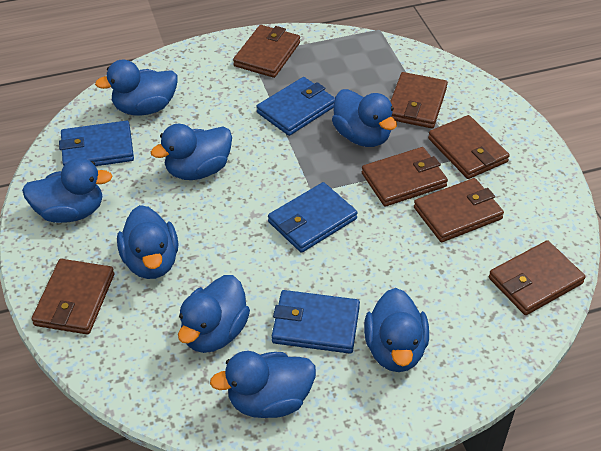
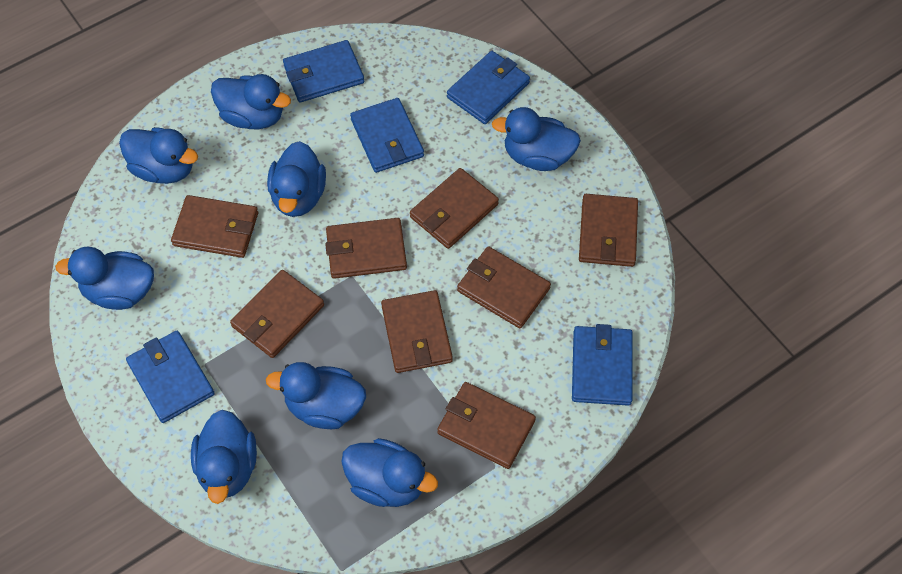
blue wallet: [59,121,134,166] [256,77,335,136] [268,182,358,253] [272,290,360,354] = 4 -> [126,331,215,423] [283,40,364,103] [350,98,424,173] [447,51,530,124] [572,324,633,406] = 5
brown wallet: [32,259,114,335] [233,25,300,78] [362,147,448,207] [390,72,448,128] [414,178,504,242] [428,115,510,179] [489,240,586,315] = 7 -> [171,195,258,258] [230,270,324,358] [325,218,407,279] [381,290,453,373] [410,168,499,249] [437,382,536,469] [457,246,551,328] [579,194,638,267] = 8

